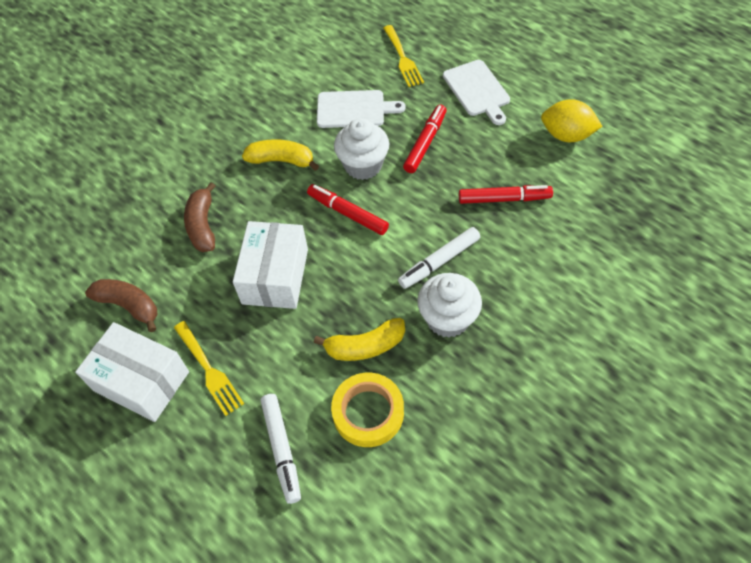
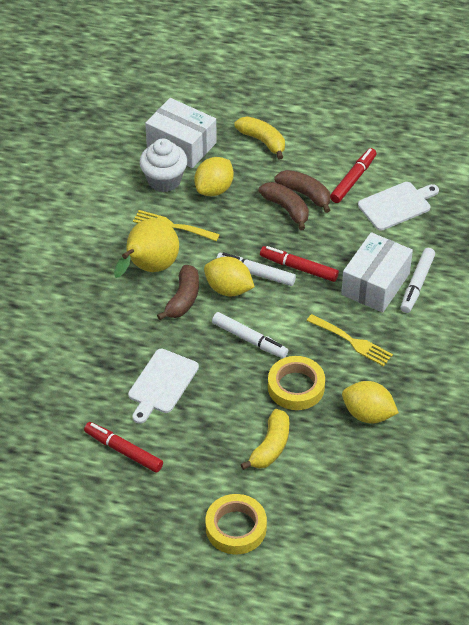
brown banana: [85,279,158,332] [184,182,215,252] = 2 -> [157,265,199,320] [259,182,309,230] [275,170,330,213] = 3
white cupcake: [334,118,389,180] [417,273,482,338] = 2 -> [139,139,187,192] = 1
white marker: [261,394,301,504] [398,227,480,289] = 2 -> [212,312,288,358] [216,252,296,286] [401,248,435,313] = 3
yellow lemon: [541,99,603,142] = 1 -> [194,157,234,196] [204,257,255,296] [342,381,399,423] = 3
yellow pear: none = 0 -> [114,218,179,278] = 1
yellow tape: [331,373,404,447] = 1 -> [205,494,267,554] [268,356,325,410] = 2

